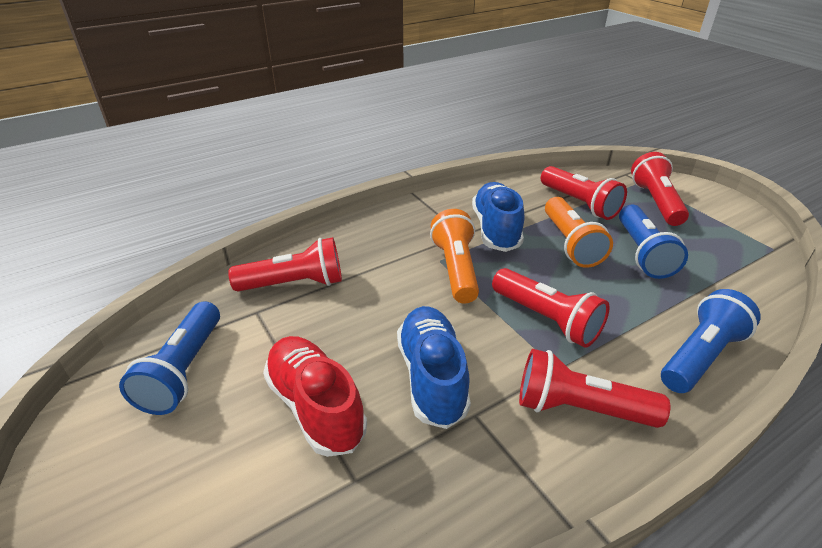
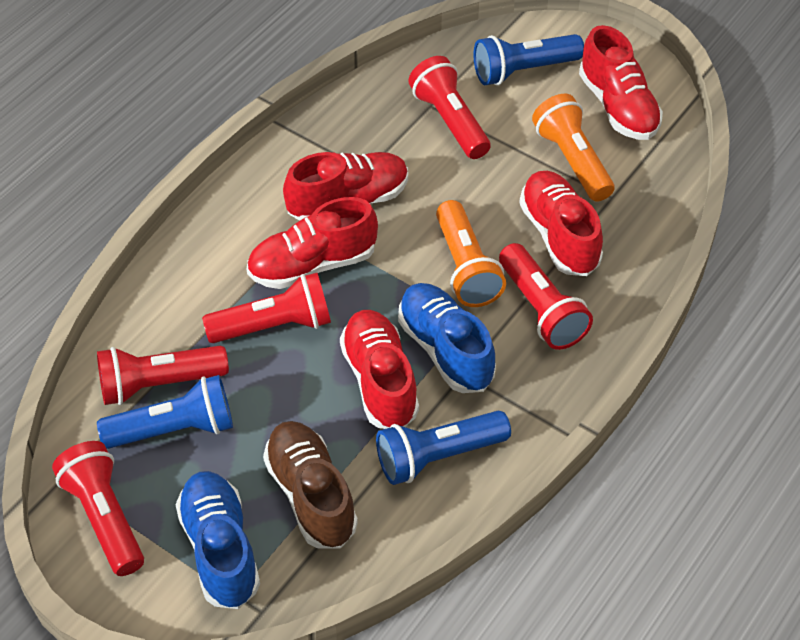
brown shoe: none = 0 -> [263,421,358,549] = 1
red shoe: [263,336,367,457] = 1 -> [247,197,378,289] [283,152,408,221] [340,310,419,429] [519,171,603,276] [579,25,663,140] = 5

